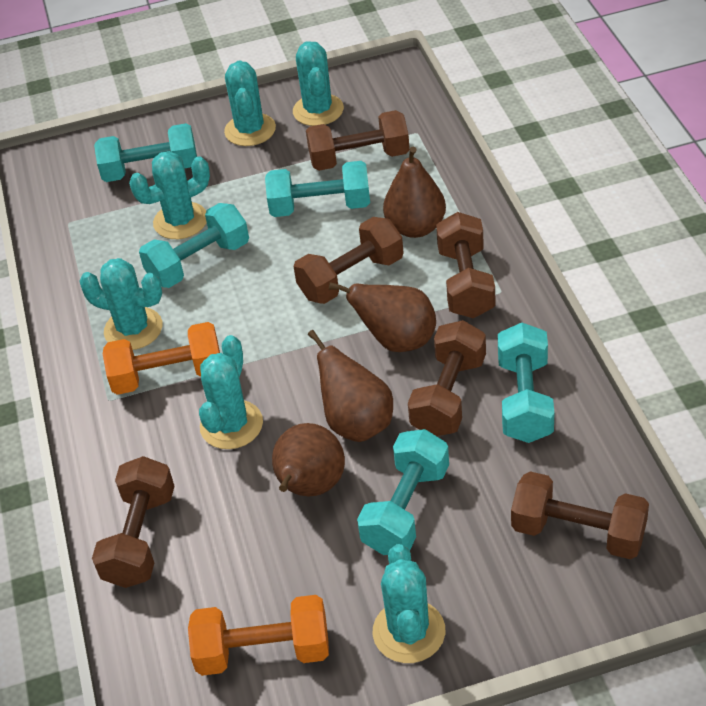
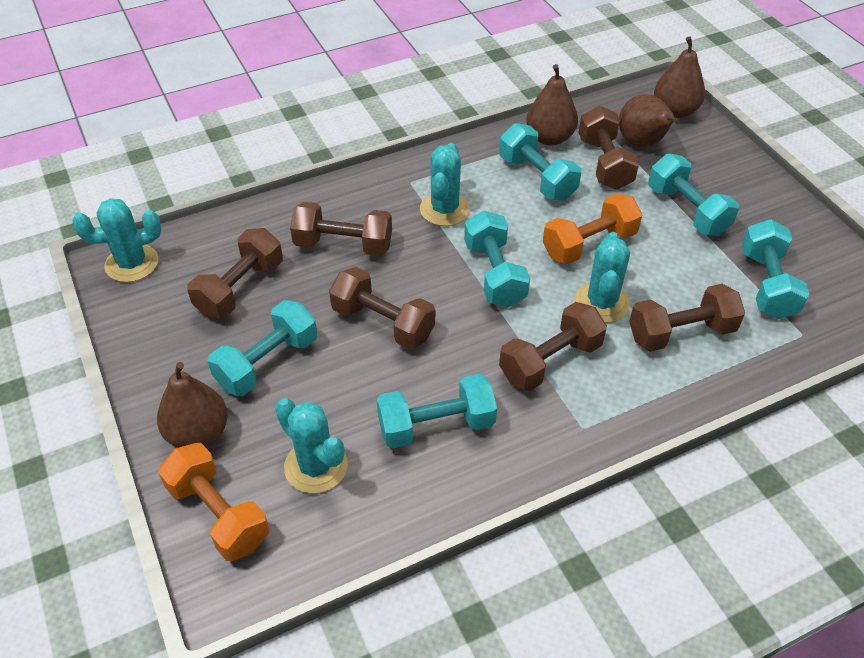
turquoise cactus: [79,258,162,350] [129,151,210,239] [199,335,263,449] [224,61,276,146] [293,41,344,126] [373,544,445,663] = 6 -> [72,198,161,282] [275,398,348,494] [420,143,470,226] [575,232,630,323] = 4
turquoise dumbbell: [94,123,197,182] [139,203,249,288] [265,161,370,217] [357,429,449,555] [498,323,554,443] = 5 -> [208,300,317,396] [377,374,497,449] [464,211,530,307] [499,123,581,200] [648,153,739,236] [742,219,809,319] = 6

